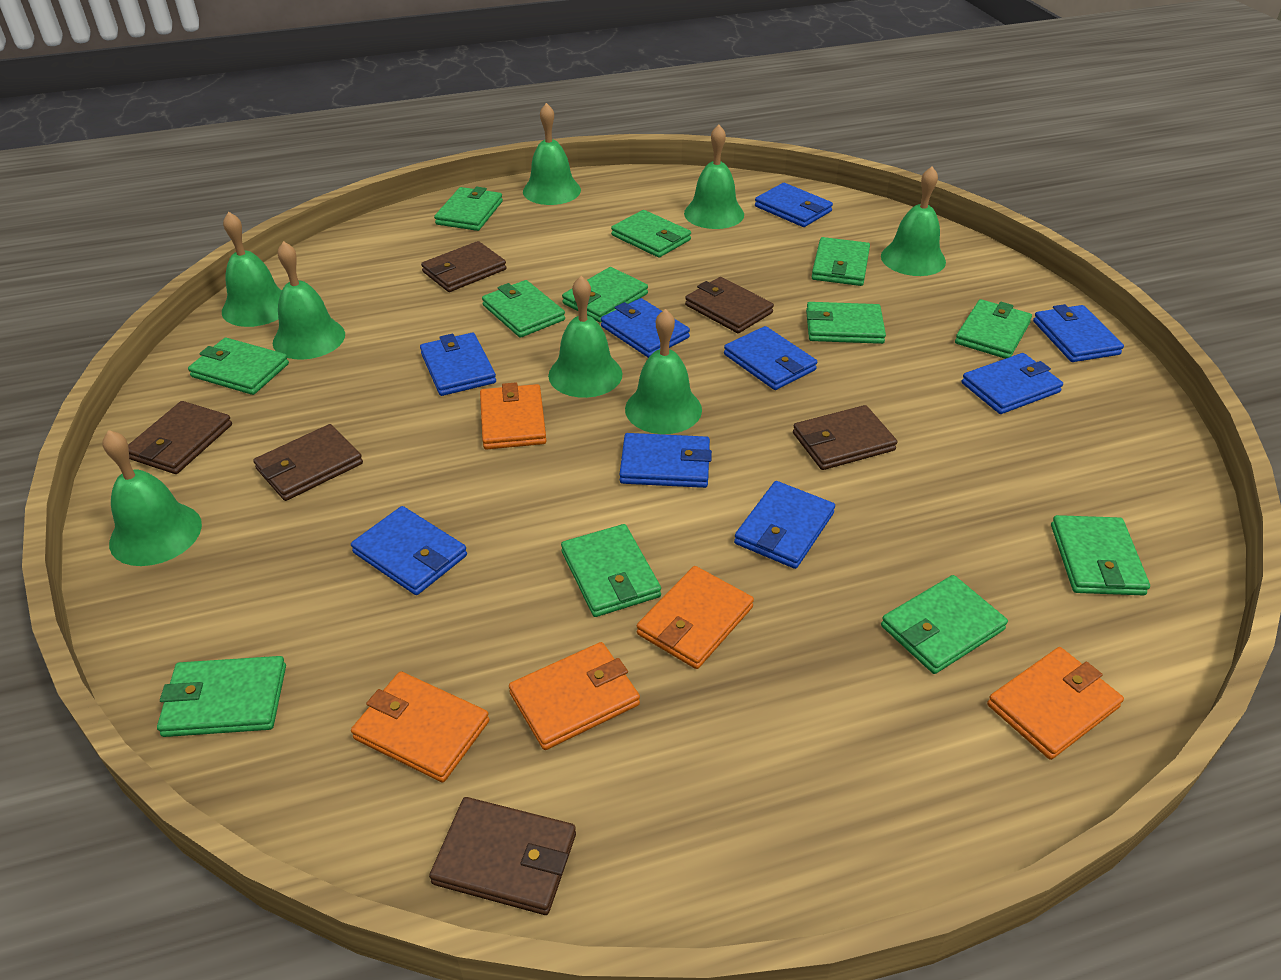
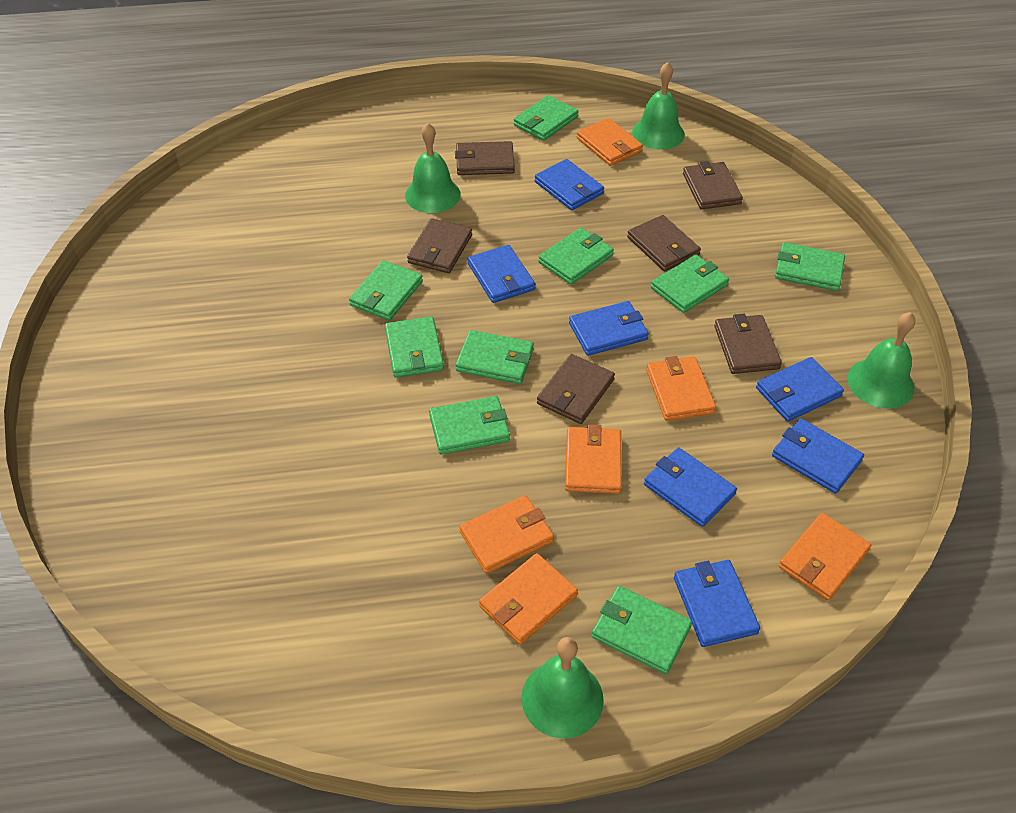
blue wallet: [351,506,467,595] [420,333,496,396] [601,298,690,358] [619,433,712,488] [724,326,817,390] [734,481,835,569] [755,183,833,227] [962,353,1063,414] [1033,304,1124,362] = 9 -> [468,245,535,303] [535,159,604,210] [569,301,649,356] [644,447,737,527] [674,560,760,647] [756,357,844,421] [772,418,864,494] = 7
green bell: [102,430,202,566] [222,212,282,327] [273,241,345,360] [523,103,581,205] [548,276,623,398] [625,309,702,434] [684,125,744,229] [881,166,946,276] = 8 -> [405,123,461,213] [521,637,604,739] [632,62,685,150] [847,312,915,408] = 4
green wallet: [157,656,286,737] [188,338,289,395] [434,187,503,231] [482,280,565,338] [561,524,661,617] [562,267,648,322] [611,210,691,257] [806,302,886,344] [812,237,870,286] [881,575,1008,674] [955,299,1032,359] [1051,515,1150,595] = 12 -> [349,260,423,321] [385,316,444,378] [429,396,510,455] [456,330,534,384] [514,95,579,141] [538,228,614,285] [592,586,692,674] [651,255,729,313] [775,242,845,291] = 9
orange wallet: [351,671,490,783] [480,383,546,450] [509,642,640,750] [637,566,754,669] [987,647,1124,760] = 5 -> [459,495,554,574] [479,553,578,645] [565,425,622,494] [577,118,643,166] [646,356,716,421] [779,513,871,601] = 6

